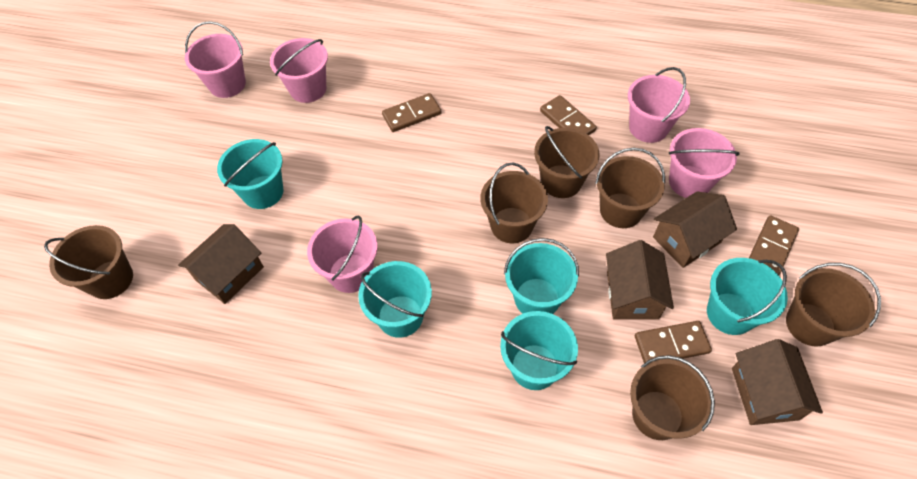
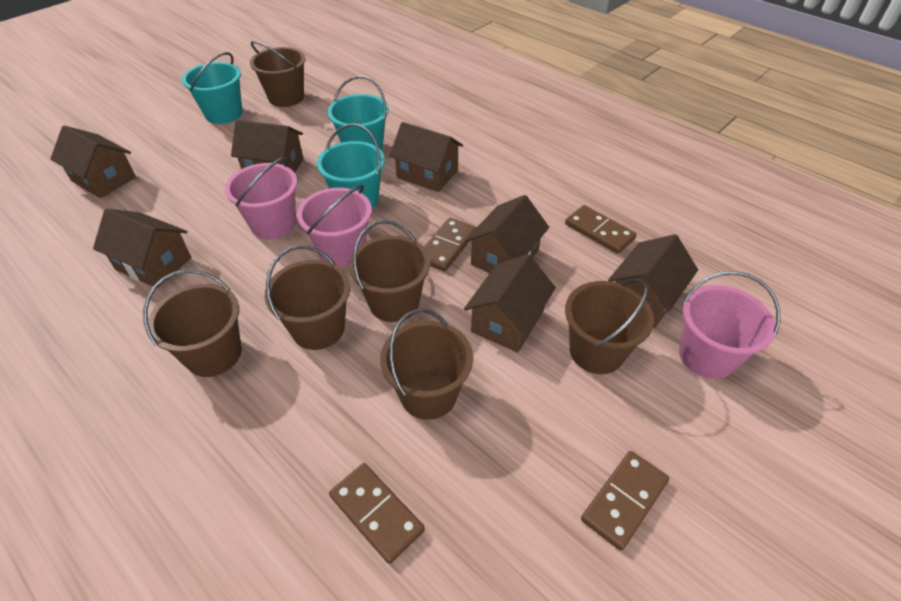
brown house: [178,224,264,304] [606,240,674,320] [653,192,737,268] [732,339,823,425] = 4 -> [50,125,136,198] [93,209,191,288] [231,120,304,173] [389,122,463,192] [464,254,556,353] [465,195,549,273] [608,234,698,328] = 7
pink bucket: [185,21,246,98] [270,38,328,103] [307,215,378,293] [628,67,690,143] [669,128,739,198] = 5 -> [225,157,297,239] [297,185,372,268] [679,271,780,379] = 3
turquoise bucket: [217,139,283,209] [358,261,432,338] [500,311,578,390] [504,238,579,314] [707,258,788,335] = 5 -> [182,52,242,124] [317,123,385,209] [327,76,389,151] = 3

